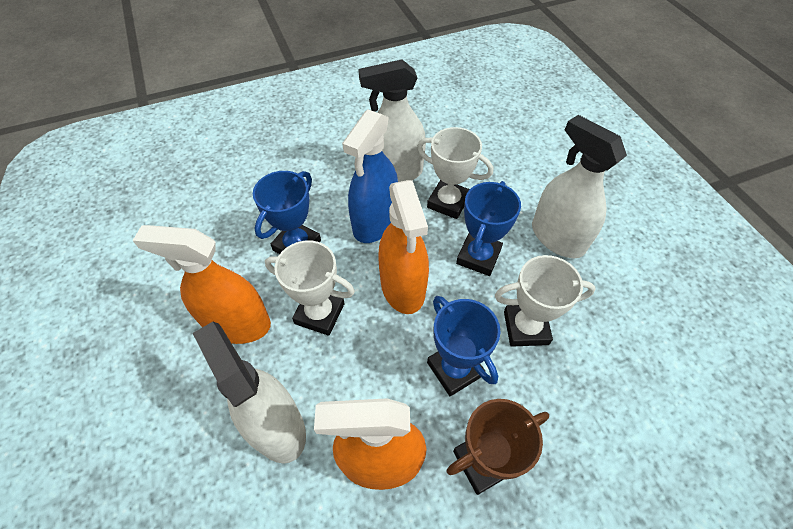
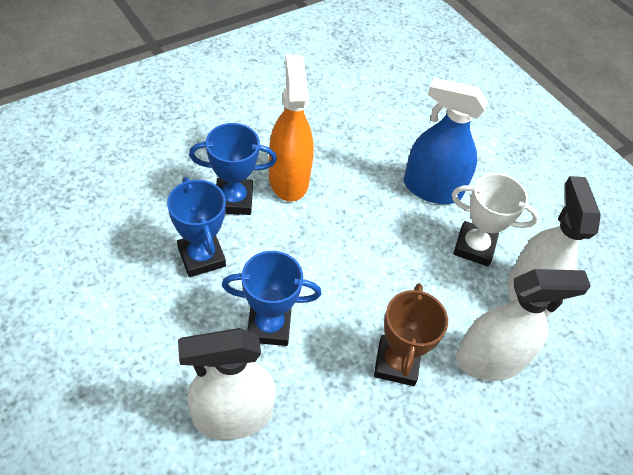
orange spray bottle: [132,225,271,344] [314,398,427,490] [378,180,429,314] = 3 -> [269,55,314,202] = 1
white trophy: [265,241,355,336] [417,127,493,219] [495,255,596,347] = 3 -> [452,173,539,267] = 1

